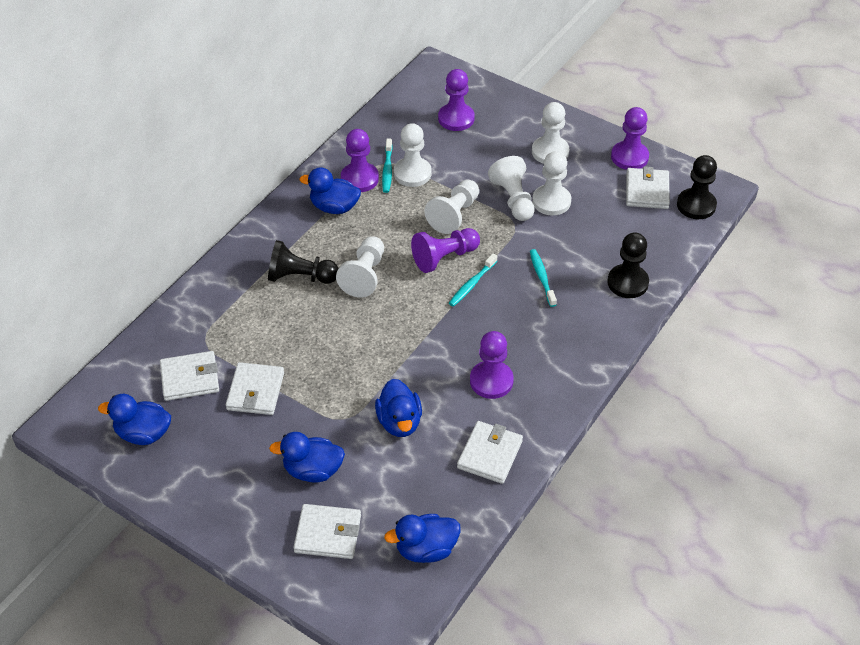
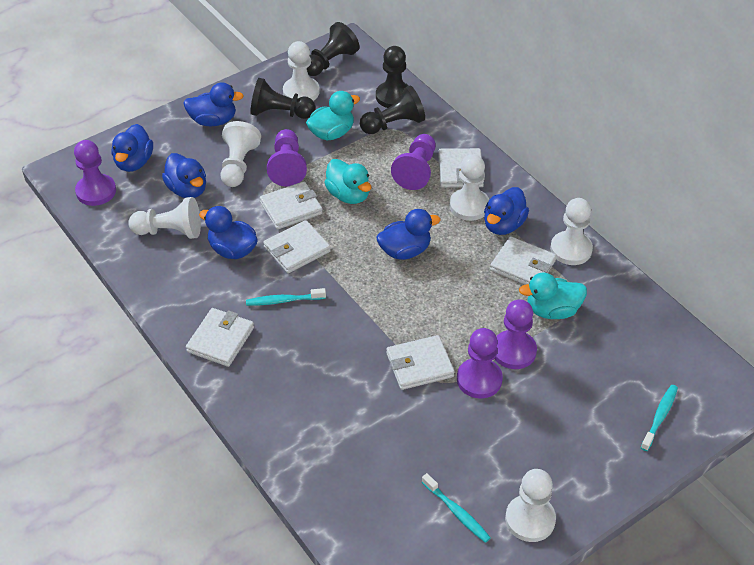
black pawn: [268,240,339,284] [607,232,649,298] [677,155,717,219] = 3 -> [250,78,315,119] [307,22,359,76] [360,86,425,134] [376,46,409,108] = 4
blue duck: [98,394,171,445] [269,432,345,483] [299,168,361,214] [375,379,422,437] [384,514,460,563] = 5 -> [112,124,153,172] [162,153,206,198] [184,82,243,126] [199,206,258,259] [376,209,441,260] [484,187,529,235] = 6
turquoise duck: none = 0 -> [306,91,360,141] [324,159,371,204] [519,273,587,319] = 3
white wallet: [160,351,219,401] [226,362,284,415] [293,504,361,559] [457,421,523,484] [626,166,670,209] = 5 -> [186,308,254,367] [260,181,323,230] [263,220,331,273] [386,335,455,390] [438,148,484,188] [490,236,557,285] = 6

